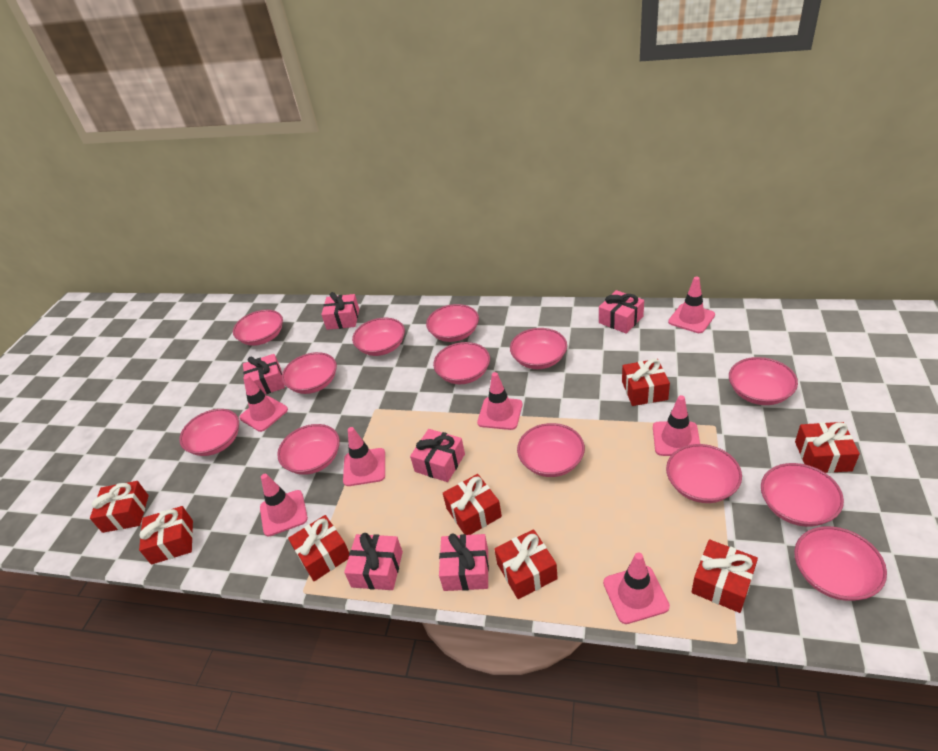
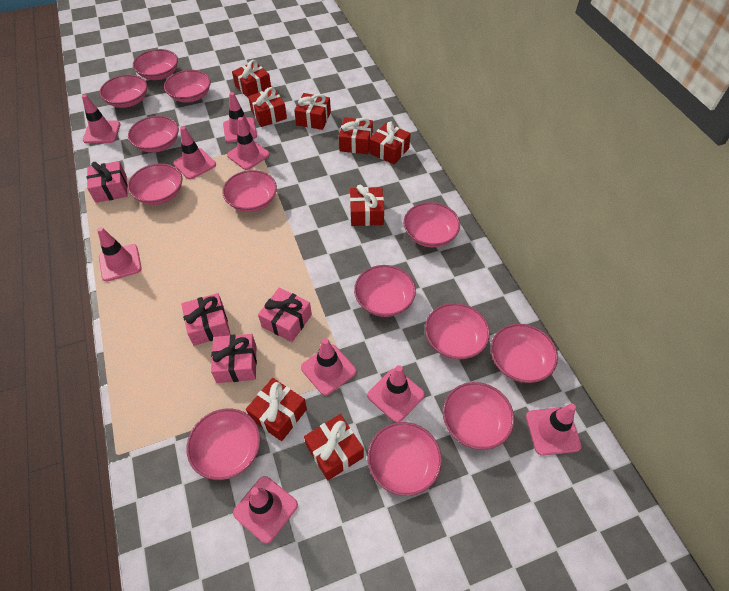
pink gift: [243,354,285,394] [321,292,359,330] [344,533,403,590] [410,429,465,482] [439,533,489,591] [599,290,644,334] = 6 -> [87,161,128,203] [181,293,231,346] [211,334,257,383] [258,288,312,342] = 4
pink traffic cone: [239,375,288,432] [260,474,308,536] [343,427,385,486] [477,372,523,430] [603,553,670,624] [653,395,700,456] [668,277,715,333] = 7 -> [82,94,121,144] [97,227,142,282] [173,126,216,179] [223,92,257,143] [227,117,270,170] [233,476,298,543] [301,338,356,396] [367,365,425,423] [526,403,582,456] = 9

